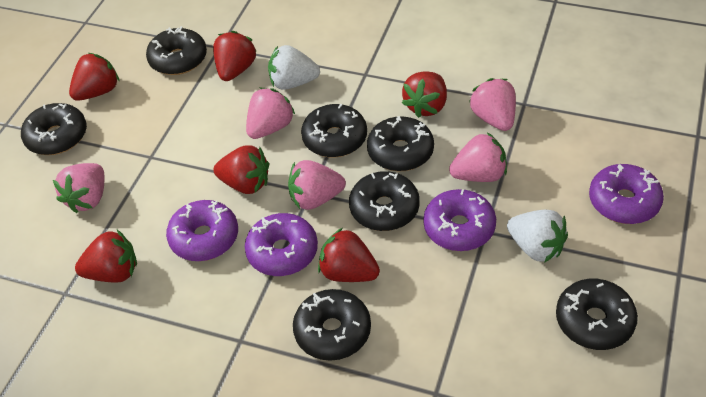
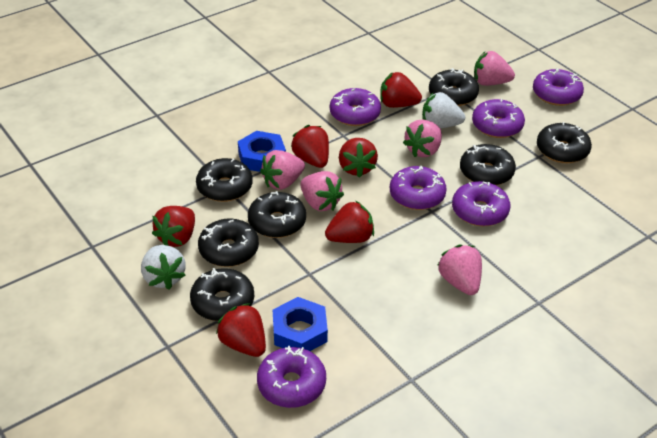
blue nut: none = 0 -> [238,131,286,172] [273,297,328,351] = 2
purple donut: [166,200,238,261] [245,213,318,276] [423,189,496,251] [589,164,664,224] = 4 -> [257,346,326,408] [330,88,381,126] [390,166,447,210] [452,181,510,226] [472,99,525,138] [533,68,584,106] = 6

